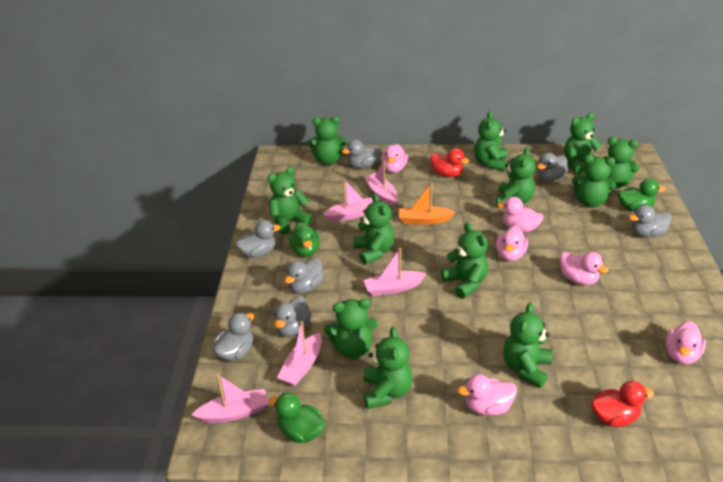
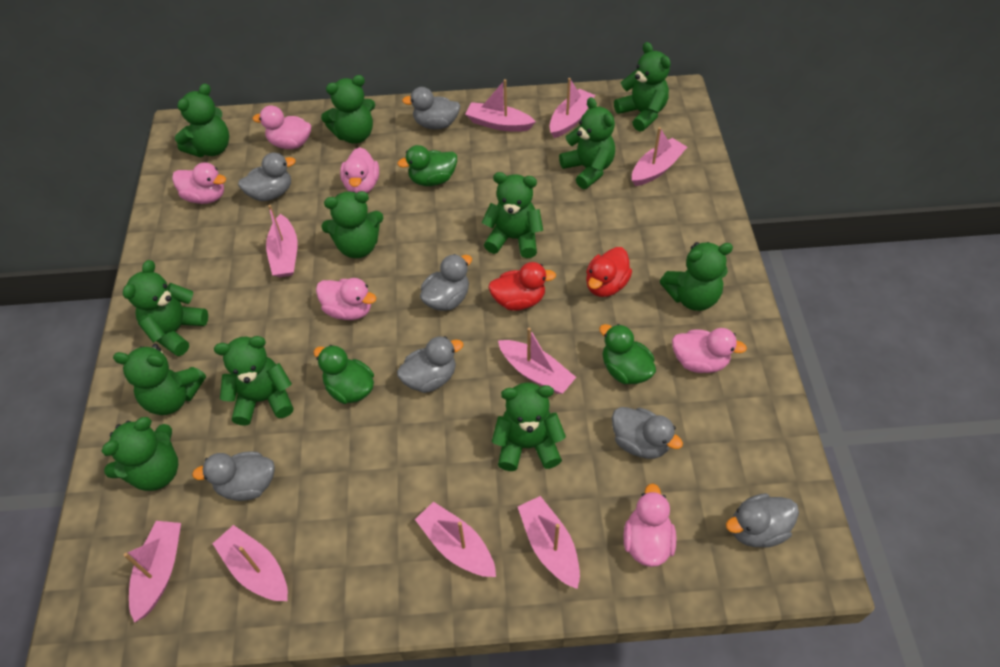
orange boat: [399,183,455,225] = 1 -> none = 0
pink boat: [192,374,269,423] [277,321,322,386] [322,179,373,222] [363,248,426,296] [364,160,398,206] = 5 -> [123,521,181,623] [213,525,288,601] [266,205,298,277] [415,502,496,577] [465,79,536,132] [498,328,576,394] [518,496,580,589] [550,78,595,138] [632,127,687,186] = 9

